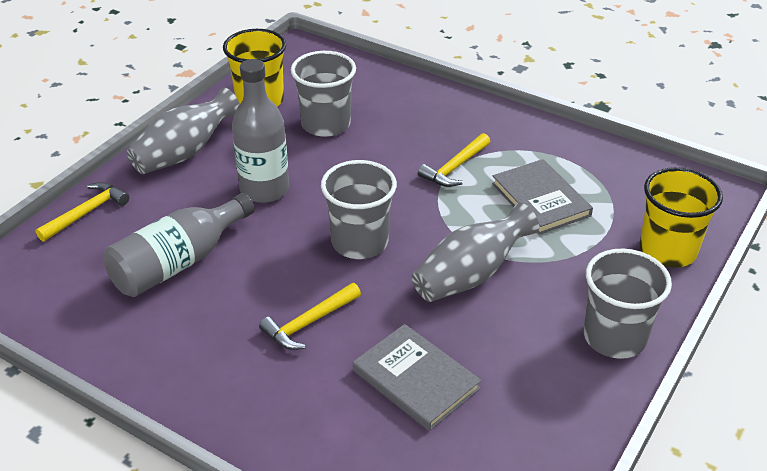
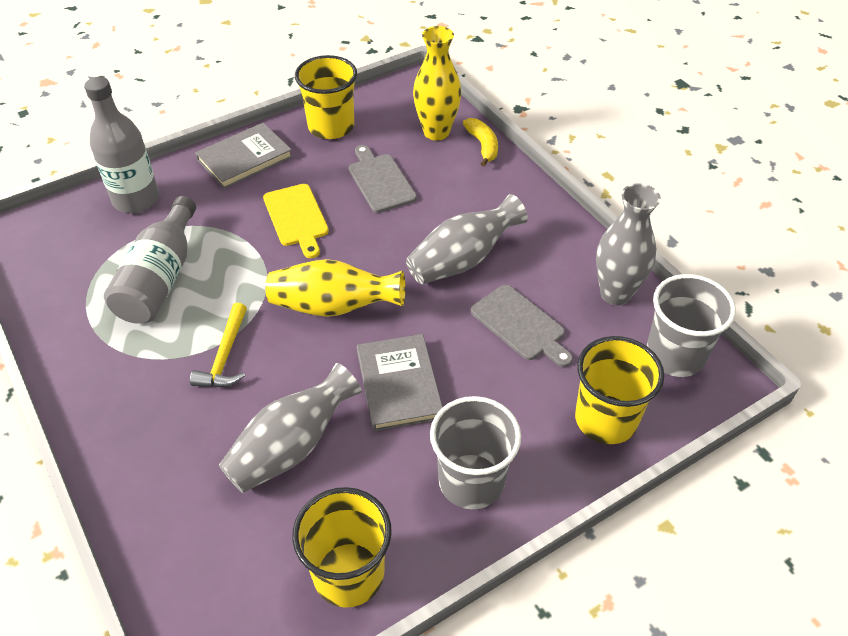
grey cup: [291,51,356,137] [321,160,397,259] [584,249,672,359] = 3 -> [430,396,521,509] [647,274,736,377] = 2
grey cutting board: none = 0 -> [349,145,417,213] [471,285,573,367] = 2
grey vase: [126,87,240,174] [412,203,539,302] = 2 -> [219,363,362,493] [406,194,528,284] [596,183,661,305] = 3
yellow banana: none = 0 -> [463,118,498,166] = 1
yellow cup: [223,29,286,106] [640,167,723,268] = 2 -> [292,487,392,608] [295,55,357,139] [575,336,664,444] = 3
yellow cutting board: none = 0 -> [263,184,329,258] = 1
yellow hammer: [35,182,129,242] [259,283,361,350] [418,133,491,187] = 3 -> [190,303,247,387] = 1
yellow vase: none = 0 -> [265,259,405,317] [413,26,461,141] = 2

